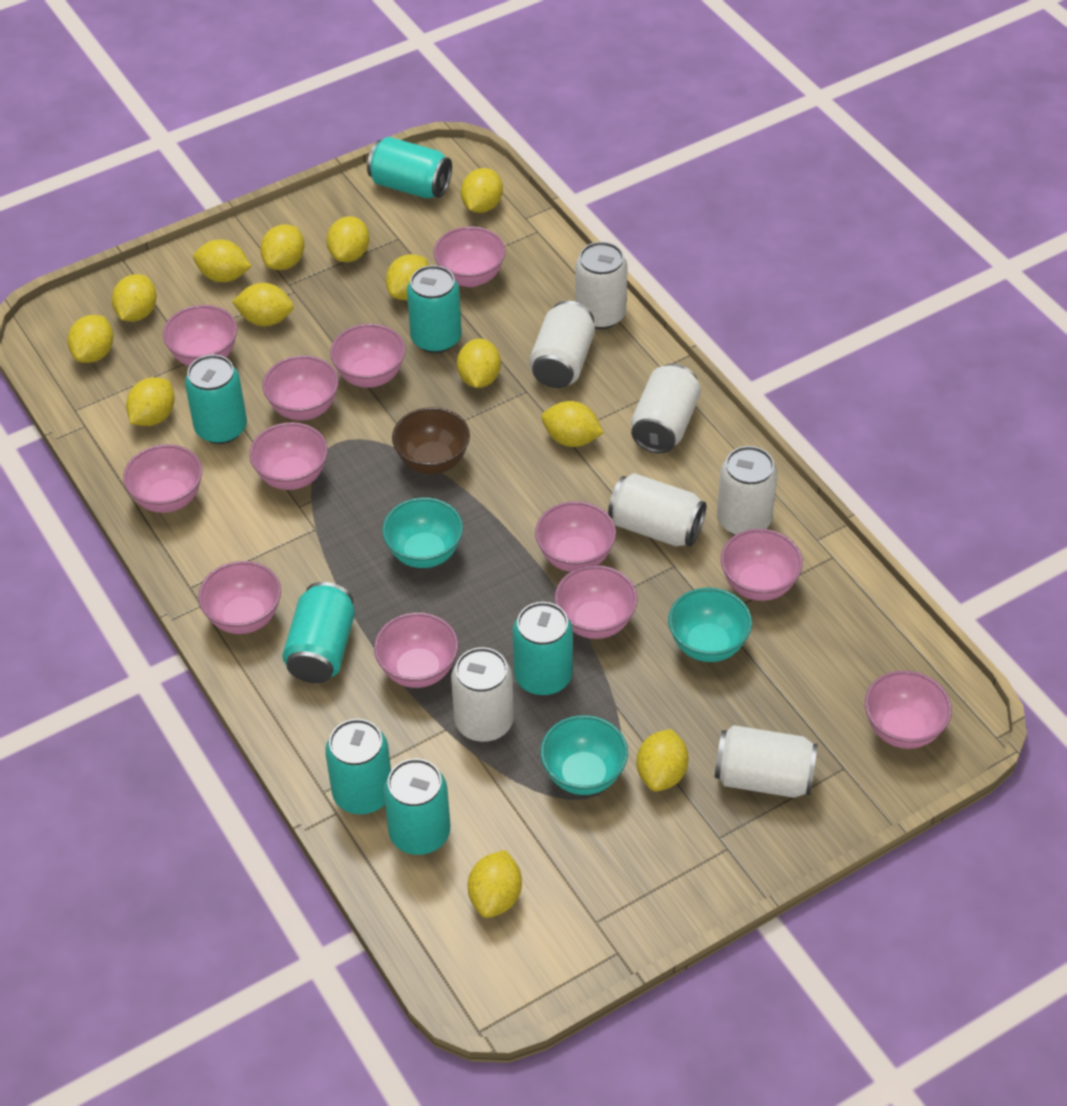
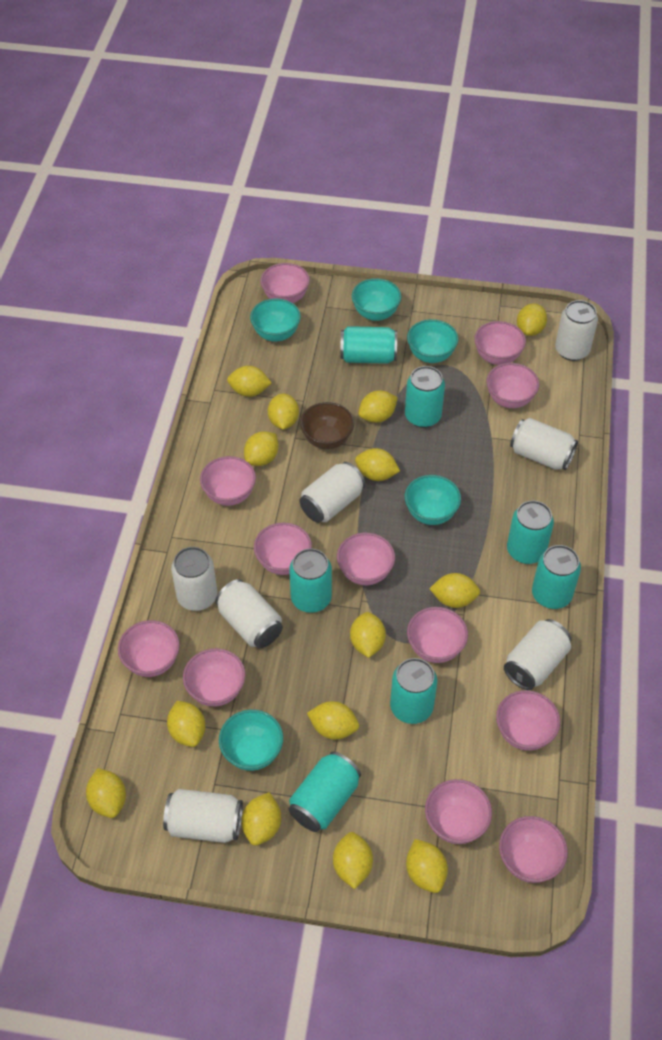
turquoise bowl: [382,497,463,568] [540,715,628,795] [668,588,752,662] = 3 -> [219,709,283,771] [250,299,301,342] [352,278,401,321] [405,475,461,525] [407,319,458,363] = 5
yellow lemon: [67,315,113,363] [112,274,157,321] [126,377,175,426] [193,239,251,282] [232,283,294,326] [260,224,304,270] [327,216,369,262] [386,254,429,300] [457,339,501,388] [461,168,503,213] [468,850,522,918] [542,401,604,447] [636,729,688,791] = 13 -> [86,768,126,818] [167,701,206,747] [227,366,271,397] [241,792,281,846] [244,431,279,466] [268,393,299,429] [307,701,359,740] [333,832,373,889] [350,612,386,658] [355,448,400,481] [358,390,398,423] [406,839,448,893] [429,573,480,608] [517,303,547,336] = 14

